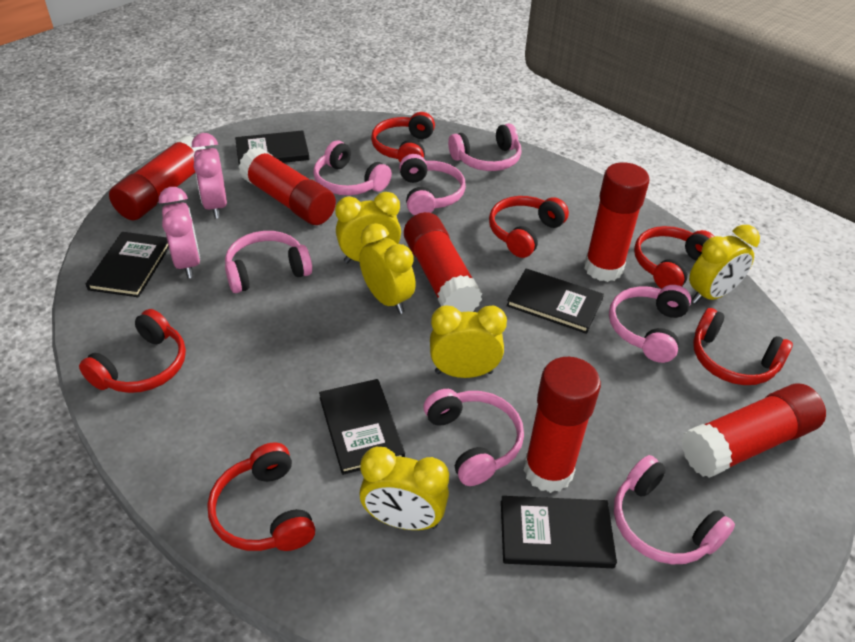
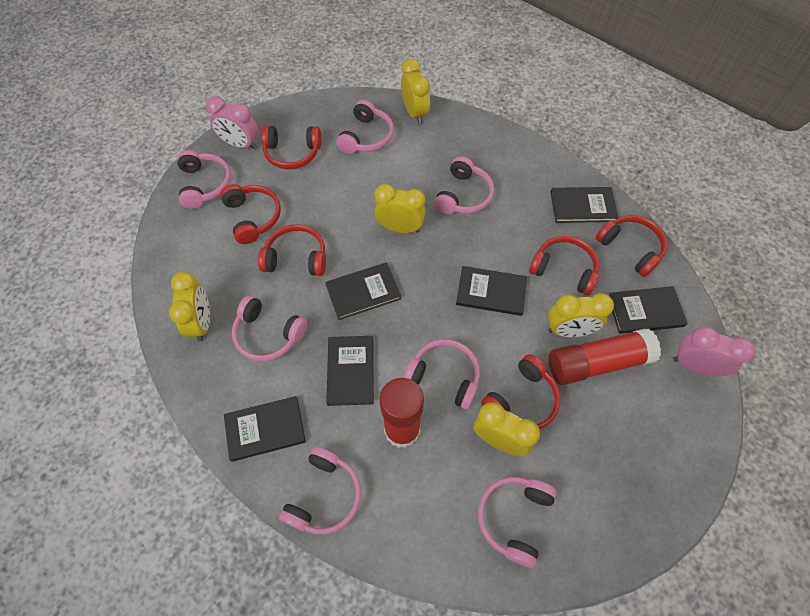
black book: [86,232,169,297] [235,130,309,165] [319,379,405,475] [501,496,617,568] [506,269,604,334] = 5 -> [224,396,306,462] [325,262,401,320] [326,336,374,406] [456,266,527,316] [550,187,619,223] [609,286,688,334] = 6
red glue stick: [109,135,206,220] [238,147,336,225] [404,212,482,312] [523,357,601,493] [584,162,649,282] [681,383,826,478] = 6 -> [380,378,424,448] [549,328,661,385] = 2

